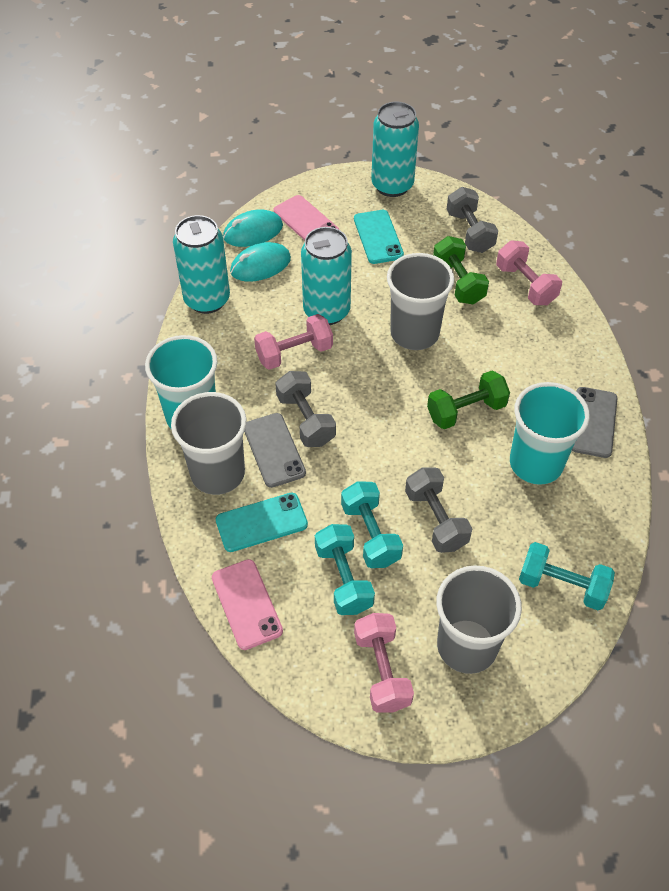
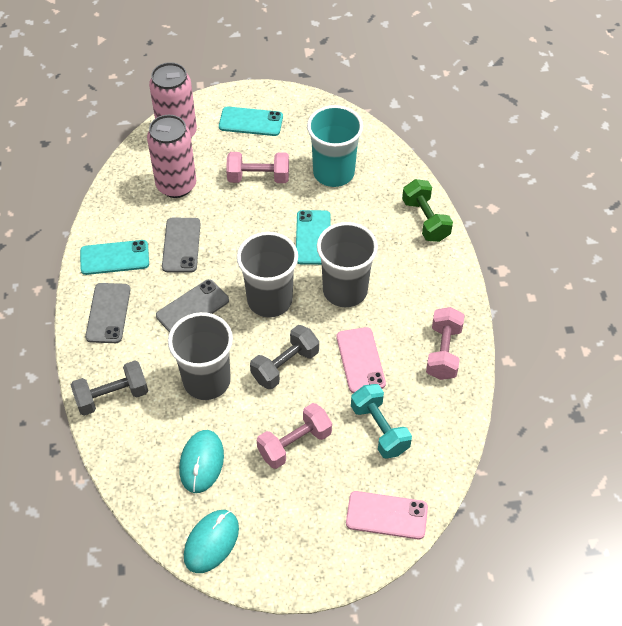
green dumbbell: [427,370,510,429] [433,236,489,305] = 2 -> [402,179,453,242] = 1
grey dumbbell: [275,371,336,447] [405,468,473,553] [447,187,498,253] = 3 -> [71,360,148,416] [250,325,319,390] = 2
grey phone: [244,413,306,488] [572,387,618,458] = 2 -> [85,283,130,343] [156,279,229,333] [162,218,201,273] = 3
pink can: none = 0 -> [147,115,196,198] [149,62,197,138] = 2
turquoise can: [173,215,230,314] [301,227,352,325] [371,102,419,197] = 3 -> none = 0
turquoise cup: [145,335,218,429] [510,382,590,485] = 2 -> [307,105,363,187] = 1
turquoise dumbbell: [315,524,375,615] [341,481,403,568] [519,542,615,610] = 3 -> [351,384,412,459] = 1
turquoise phone: [216,493,308,552] [354,210,404,264] = 2 -> [80,240,149,275] [219,106,283,136] [296,210,331,265] = 3

